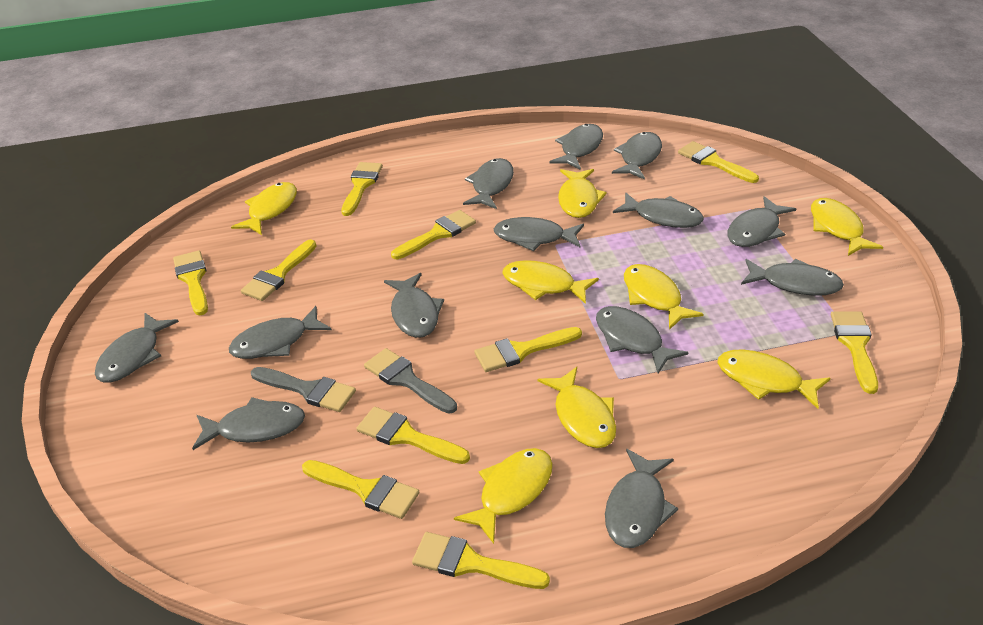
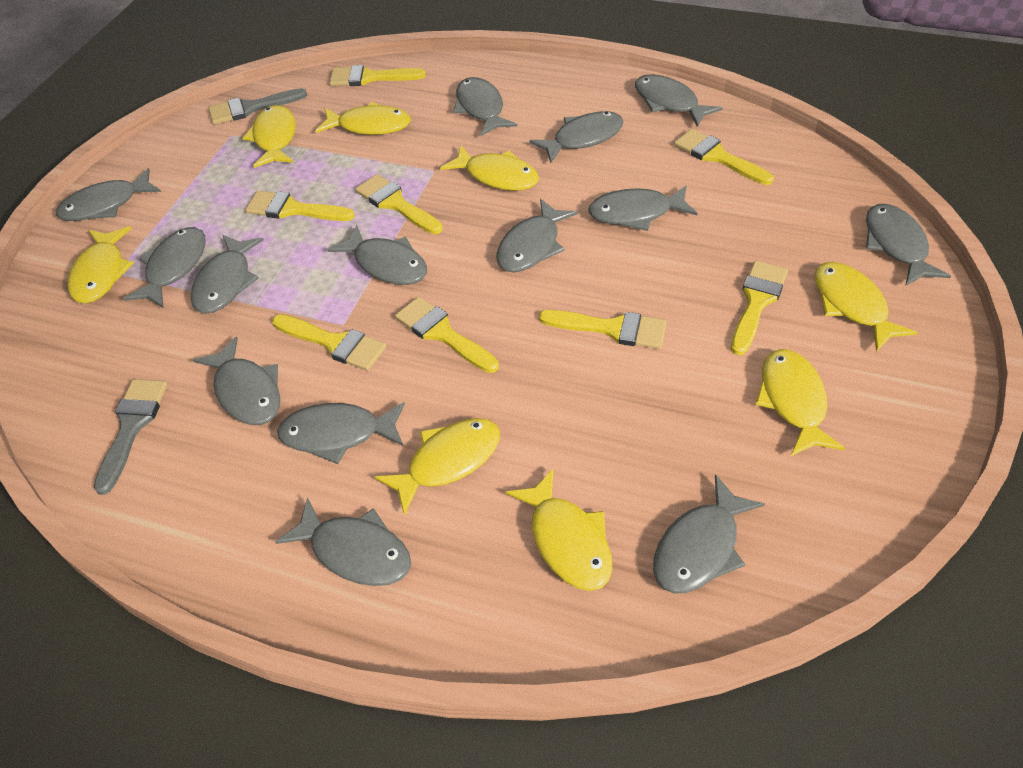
grey fish: [95,313,179,383] [192,397,305,450] [229,306,332,359] [384,273,444,338] [463,158,514,209] [494,217,584,251] [550,124,603,170] [596,306,689,373] [605,449,678,548] [612,132,662,180] [613,192,704,228] [727,196,796,247] [741,259,844,296] = 13 -> [56,168,161,221] [123,227,206,308] [191,235,264,314] [193,337,280,425] [275,497,411,586] [277,402,405,464] [328,225,427,285] [453,77,517,136] [496,199,578,272] [529,111,623,163] [588,185,698,231] [635,74,723,127] [653,474,765,594] [866,204,951,286] = 14
yellow brush: [173,250,208,315] [241,239,316,301] [302,460,419,519] [341,162,383,216] [356,407,470,464] [391,210,476,259] [412,532,550,589] [474,327,582,372] [678,141,759,183] [831,311,878,394] = 10 -> [245,191,355,221] [272,314,386,371] [330,65,426,86] [355,174,443,234] [395,297,499,373] [539,310,667,349] [674,129,774,185] [731,261,788,355] = 8

